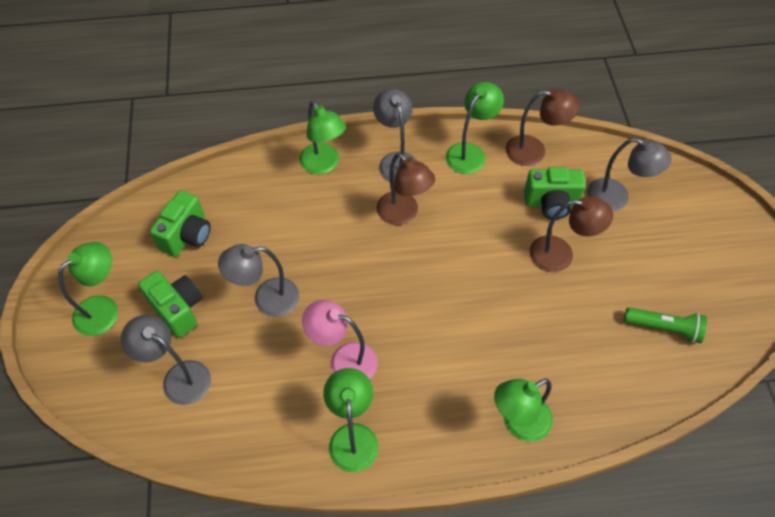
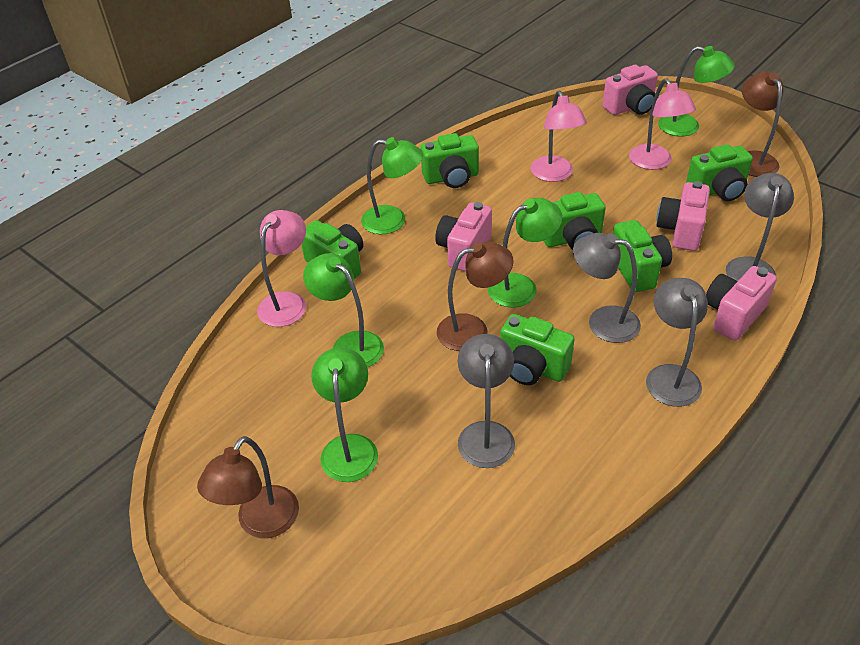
green camera: [138,271,202,338] [150,190,211,257] [524,167,586,219] = 3 -> [301,220,364,279] [421,133,479,188] [500,314,575,385] [543,192,606,250] [613,220,672,292] [686,144,753,201] = 6
green flashlight: [624,307,707,343] = 1 -> none = 0
pink camera: none = 0 -> [435,202,492,272] [603,65,658,115] [656,181,710,251] [706,266,777,341] = 4
pink lamp: [302,300,378,379] = 1 -> [257,210,306,327] [531,91,587,182] [629,78,696,170] = 3

